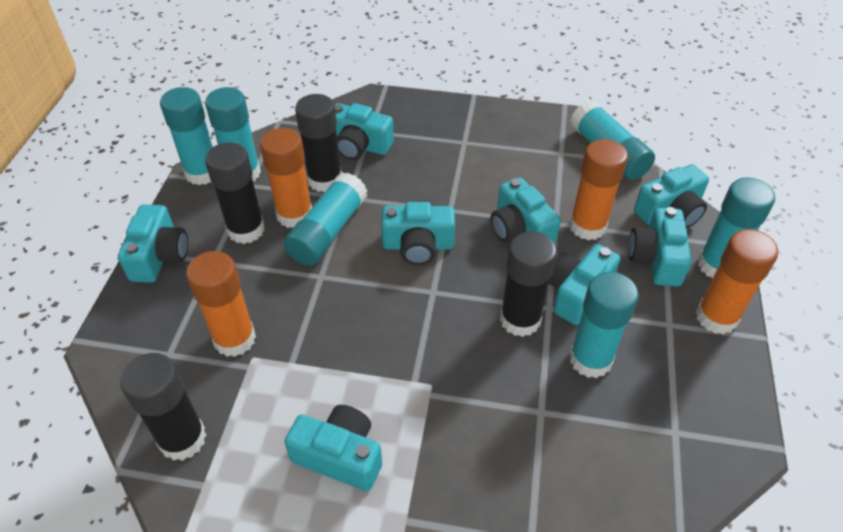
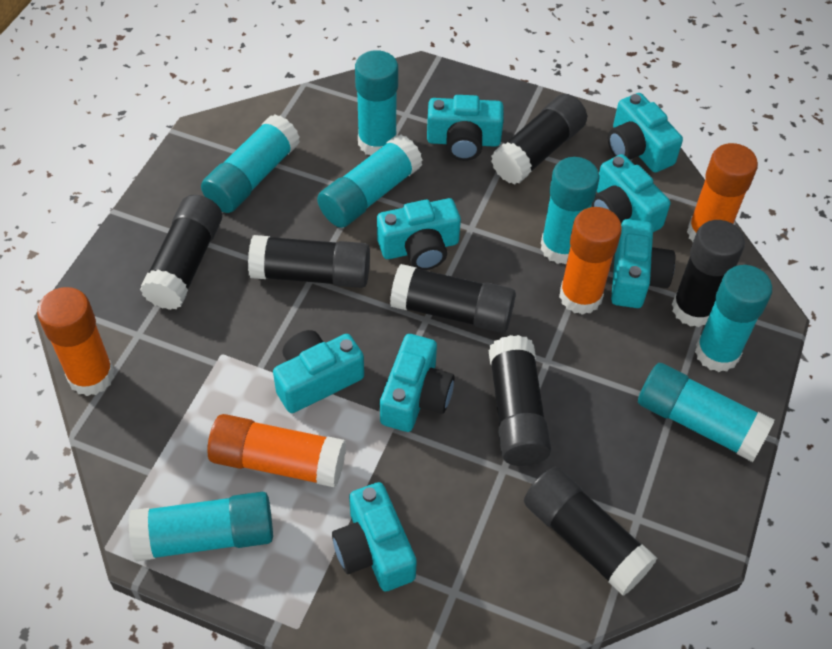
black glue stick: [120,353,206,461] [205,143,265,244] [295,94,342,192] [500,232,557,337] = 4 -> [140,195,222,310] [248,235,370,288] [390,264,516,333] [488,335,551,466] [491,94,587,185] [524,467,657,595] [672,220,745,327] = 7
turquoise glue stick: [160,87,213,185] [205,87,261,181] [284,173,368,266] [569,272,638,378] [571,100,655,180] [698,177,775,278] = 6 -> [129,492,273,561] [201,114,300,213] [317,134,423,228] [355,50,398,155] [541,157,599,264] [638,363,775,462] [695,265,772,372] = 7

